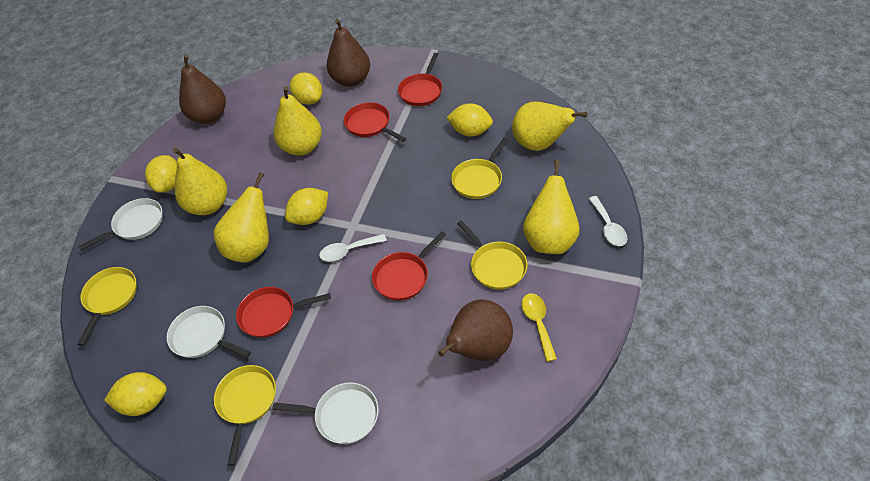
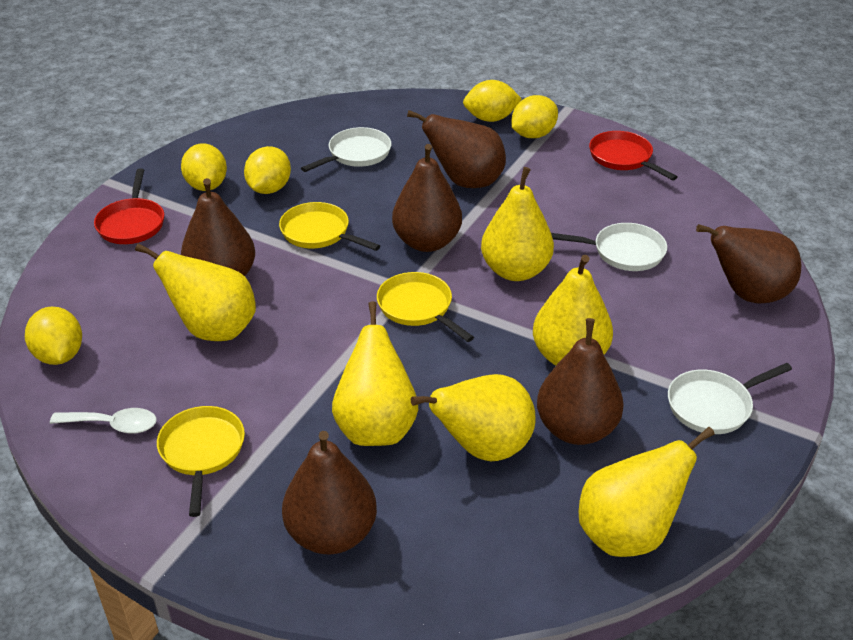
brown pear: [179,55,226,124] [326,19,370,87] [438,299,513,361] = 3 -> [181,178,255,276] [282,431,377,554] [392,144,462,252] [407,110,506,188] [537,318,624,445] [696,224,801,303] = 6
red pan: [236,287,331,338] [344,102,406,142] [372,231,446,301] [398,53,442,106] = 4 -> [94,169,164,244] [589,131,677,180] = 2
white spoon: [319,234,387,262] [588,196,628,246] = 2 -> [50,408,157,434] = 1
yellow pan: [77,267,137,346] [214,365,276,466] [451,137,509,199] [457,220,528,290] = 4 -> [157,406,245,517] [279,202,380,251] [377,272,474,342] = 3
yellow pear: [173,148,227,215] [214,172,269,262] [274,86,322,156] [512,102,587,151] [523,159,580,254] = 5 -> [135,243,256,341] [332,301,418,446] [411,374,536,461] [481,167,554,281] [533,255,613,366] [579,427,715,557] = 6
yellow spoon: [522,293,557,362] = 1 -> none = 0

